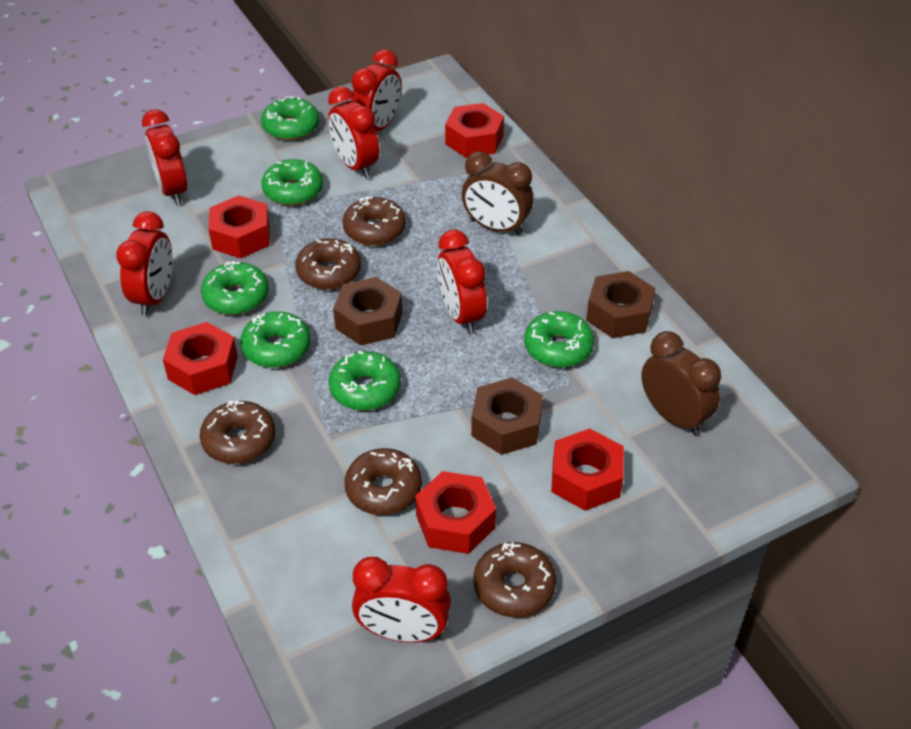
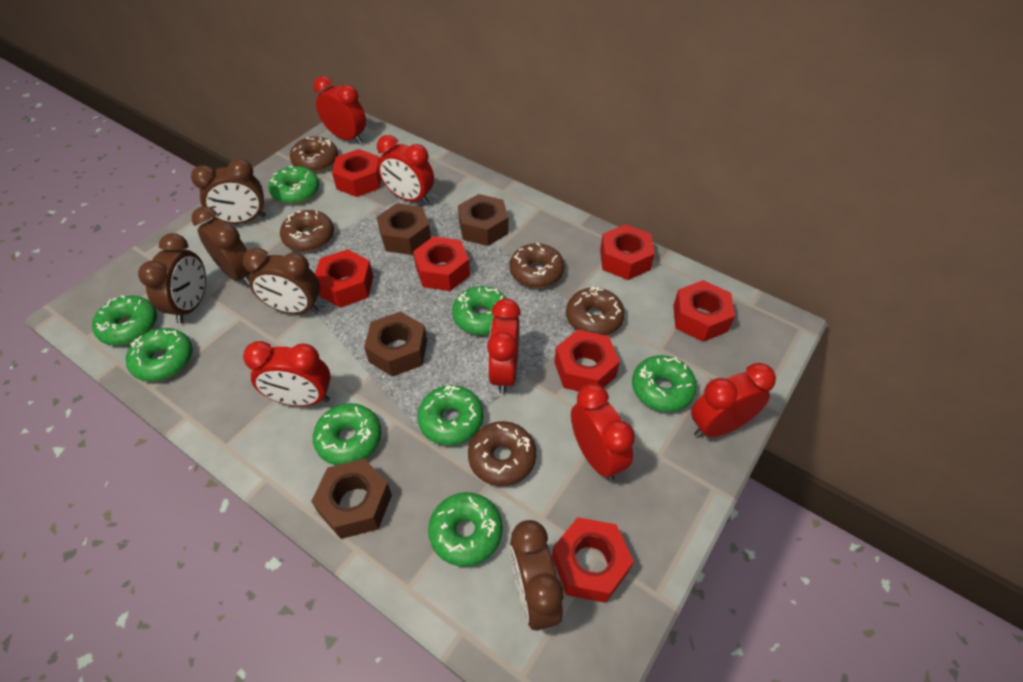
brown clock: [462,151,534,235] [641,331,721,436] = 2 -> [138,233,206,323] [191,158,266,224] [192,206,252,286] [243,248,320,314] [510,520,563,631] = 5
brown nut: [333,277,403,346] [471,377,543,455] [586,271,655,338] = 3 -> [311,459,392,539] [364,311,427,377] [377,203,431,255] [458,194,509,246] = 4
green donut: [201,261,269,315] [240,312,311,368] [261,96,319,140] [262,159,323,206] [329,351,401,411] [524,311,594,368] = 6 -> [92,296,157,345] [126,328,193,381] [268,166,319,204] [313,403,381,465] [417,385,483,445] [428,492,503,567] [452,286,506,335] [632,355,697,412] = 8
red nut: [163,322,238,395] [208,195,270,258] [415,471,496,554] [445,103,504,158] [551,428,624,511] = 5 -> [315,249,374,308] [332,149,381,197] [413,236,470,291] [552,517,634,603] [554,330,620,391] [600,224,655,280] [673,280,735,342] = 7

